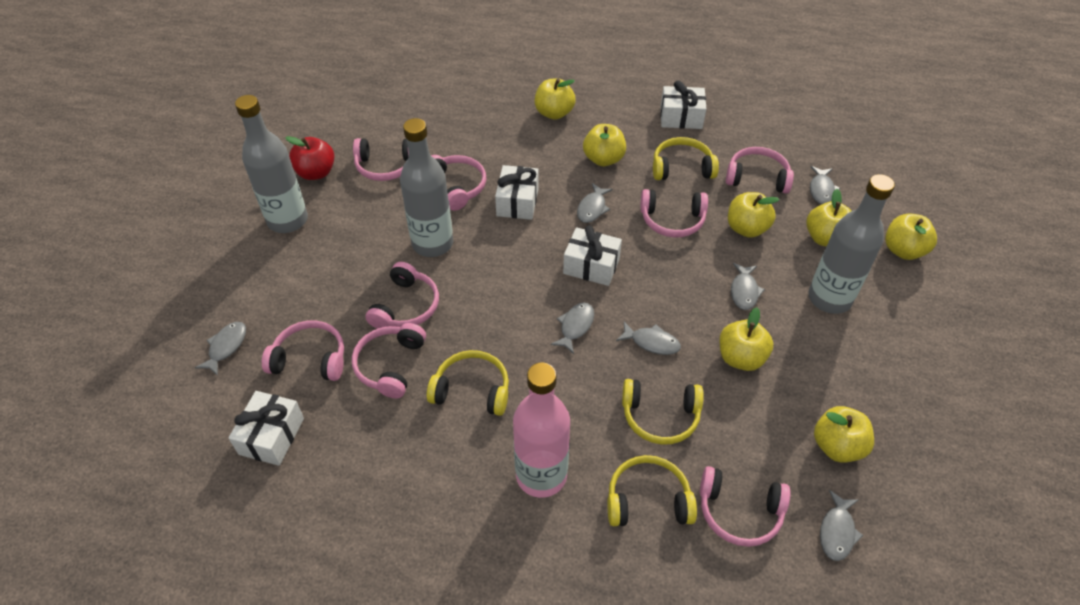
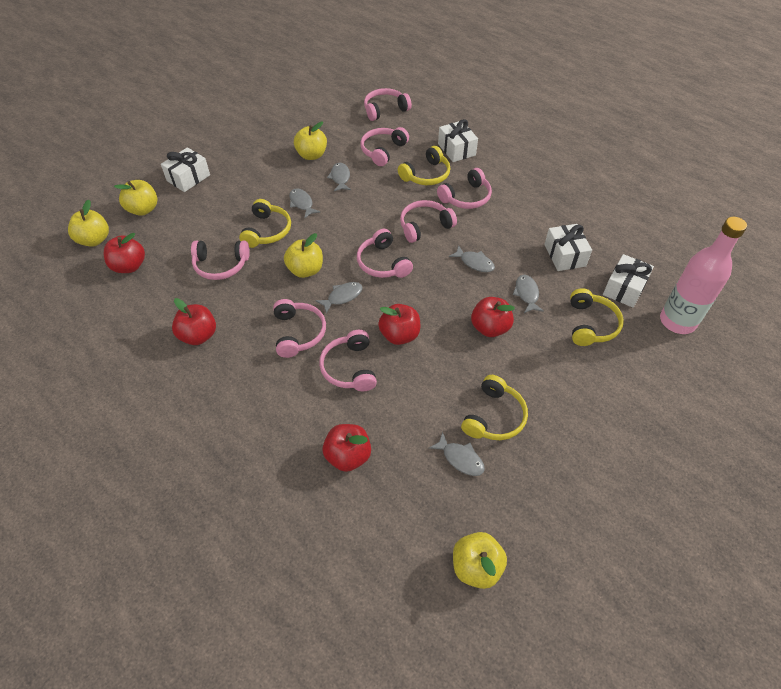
grey bottle: [235,95,308,233] [400,118,453,257] [808,174,895,314] = 3 -> none = 0
grey fish: [195,322,246,376] [551,302,594,354] [577,183,613,223] [616,322,681,355] [731,263,765,310] [810,166,840,204] [820,490,863,561] = 7 -> [289,188,320,218] [315,282,363,314] [327,162,351,191] [429,432,485,476] [449,245,495,272] [513,275,544,313] = 6
red apple: [285,136,335,180] = 1 -> [104,233,145,273] [172,298,216,345] [323,424,371,472] [378,304,420,345] [471,297,515,337] = 5
yellow apple: [535,78,576,120] [583,124,626,166] [719,307,773,371] [728,192,780,238] [806,189,851,247] [814,406,874,463] [885,213,937,260] = 7 -> [68,200,109,247] [114,180,157,216] [284,233,323,278] [294,122,327,160] [453,532,507,589] = 5

